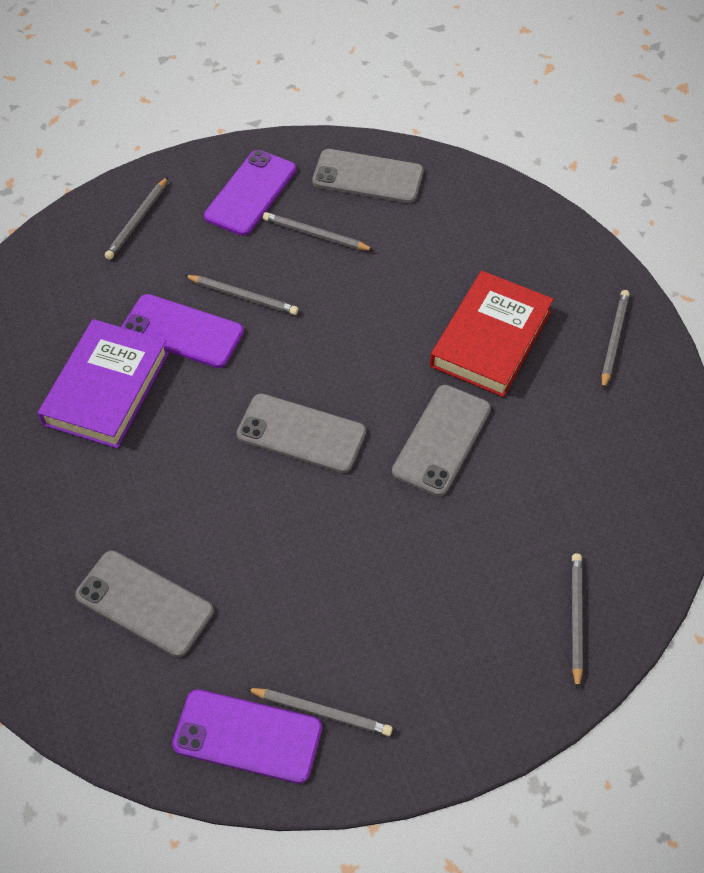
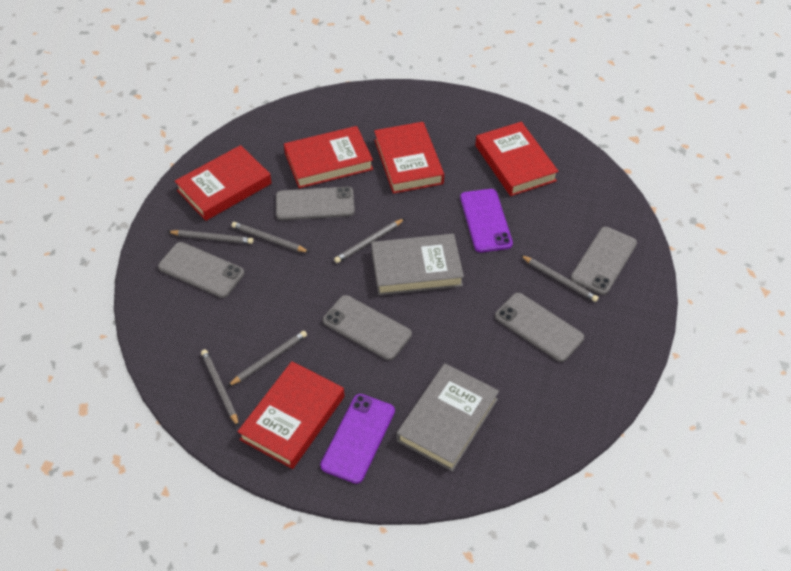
grey book: none = 0 -> [371,234,464,295] [397,363,499,471] = 2
grey phone: [75,551,214,657] [237,394,366,473] [312,149,423,203] [392,385,491,496] = 4 -> [158,242,244,298] [276,187,355,220] [323,295,412,360] [495,293,584,362] [571,227,637,295] = 5
purple book: [38,319,169,449] = 1 -> none = 0
purple phone: [122,294,244,368] [172,689,322,784] [204,150,296,236] = 3 -> [320,394,395,484] [460,189,513,253] = 2
red book: [430,271,554,397] = 1 -> [175,145,272,221] [237,361,345,469] [284,126,373,188] [374,122,444,194] [475,122,559,196] = 5

